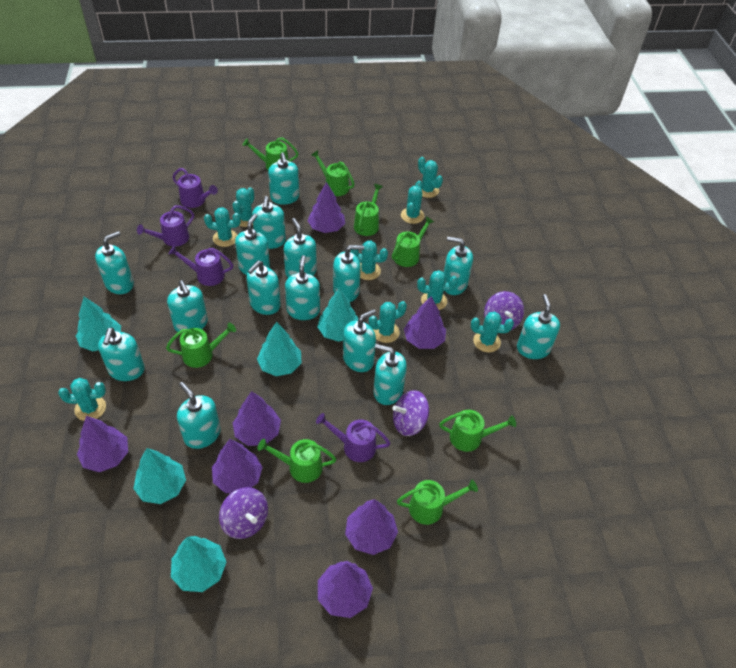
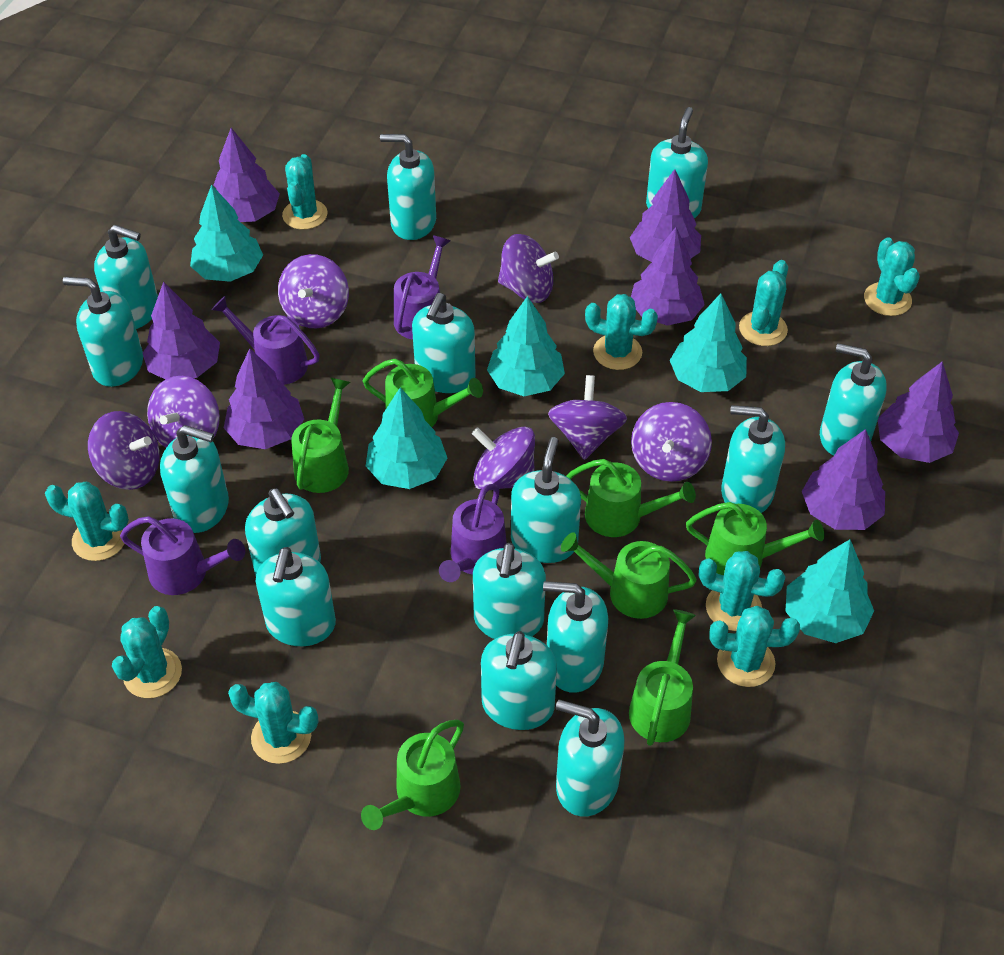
green watering can: [166,323,236,368] [243,137,298,170] [257,439,336,483] [311,150,355,196] [354,184,383,236] [392,217,434,267] [397,480,478,525] [439,410,516,452] = 8 -> [291,378,350,493] [361,720,464,830] [363,359,483,427] [561,533,697,619] [566,459,696,537] [629,609,696,746] [686,502,824,575] = 7
purple spinning top: [219,487,268,539] [392,390,429,436] [484,291,524,331] = 3 -> [88,411,160,490] [147,376,220,448] [278,254,349,328] [472,427,535,490] [498,234,559,303] [548,375,627,460] [631,402,712,482] = 7

